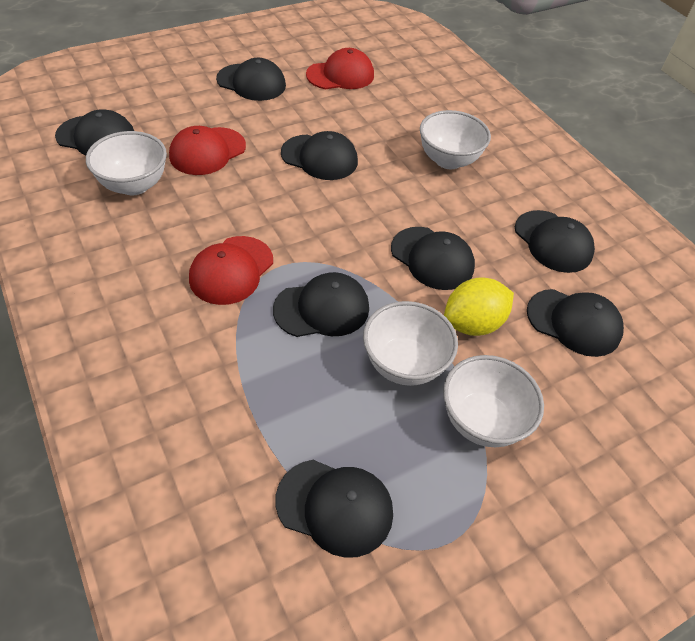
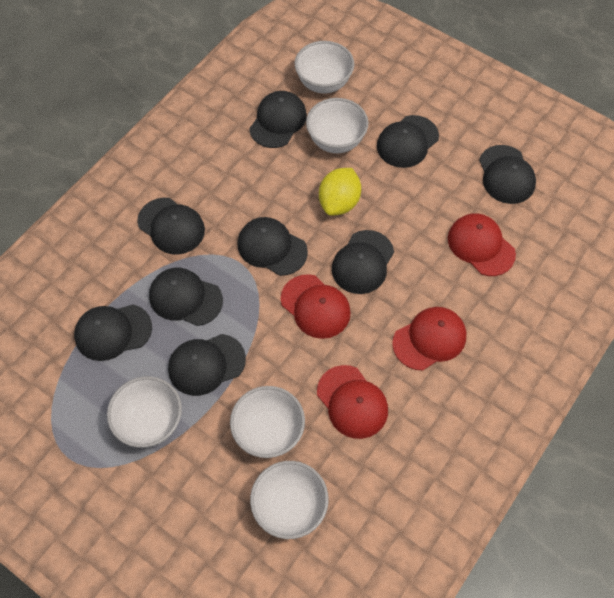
black cap: [55,109,134,155] [216,58,286,101] [273,272,369,337] [276,460,393,558] [281,131,358,180] [391,227,475,290] [515,210,595,273] [527,289,624,357] = 8 -> [74,304,152,361] [137,198,205,255] [149,268,223,326] [168,334,246,396] [237,217,308,276] [249,91,307,148] [332,230,394,294] [377,115,439,168] [479,145,536,204] = 9
red cap: [169,126,246,175] [189,236,273,305] [306,48,374,89] = 3 -> [281,274,351,339] [317,365,388,439] [392,307,466,370] [448,213,516,276] = 4
white bowl: [86,131,167,195] [363,301,458,386] [420,110,491,169] [443,355,544,447] = 4 -> [107,376,182,448] [230,386,305,458] [250,461,329,539] [295,41,354,93] [306,98,368,153] = 5

